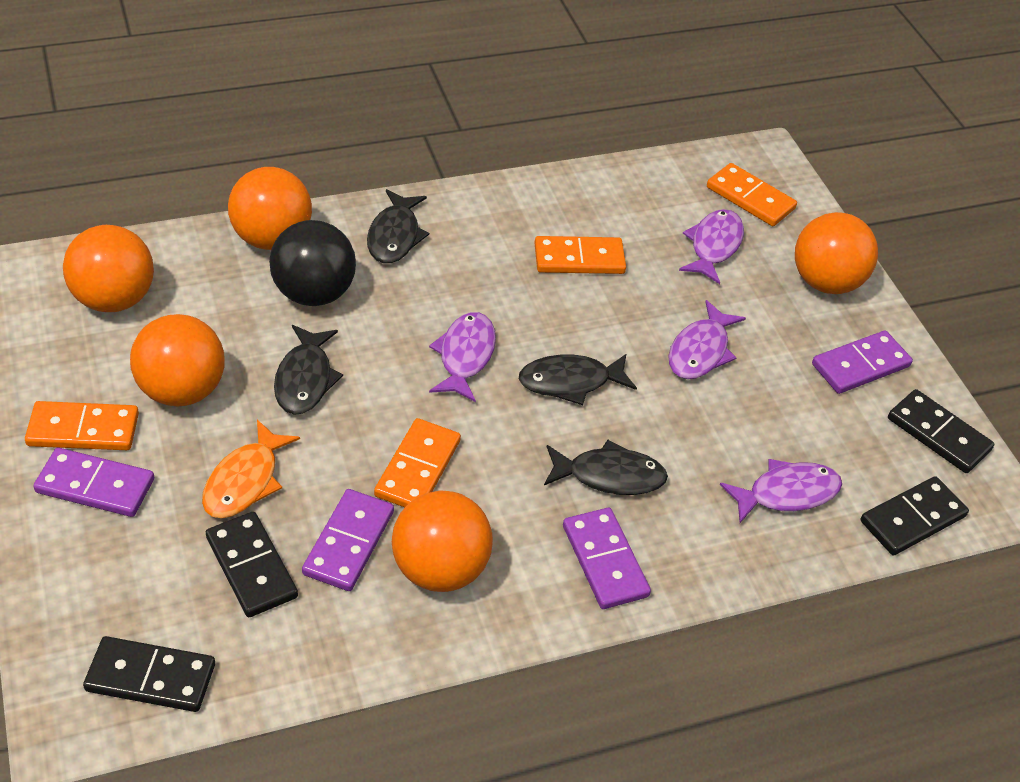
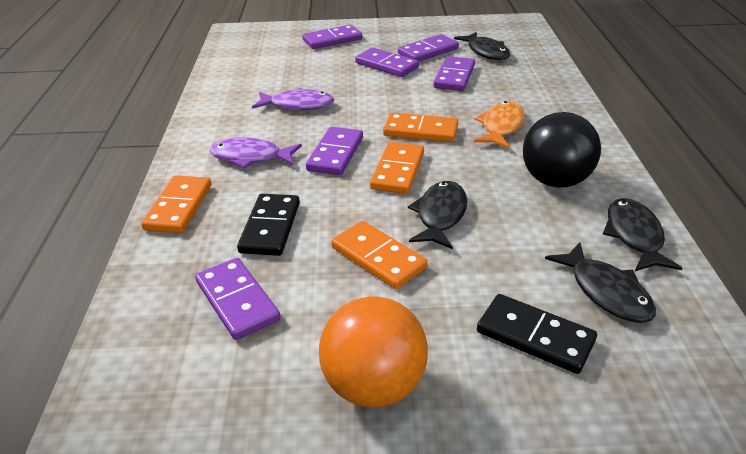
black domino: [83,636,215,712] [206,512,298,617] [861,476,969,555] [888,389,994,473] = 4 -> [237,194,300,256] [477,294,597,374] = 2
orange ball: [63,225,154,312] [130,314,225,406] [228,167,312,250] [392,490,493,592] [795,212,878,294] = 5 -> [319,296,428,408] = 1
purple domino: [33,448,154,517] [302,489,394,591] [563,508,651,609] [812,331,913,394] = 4 -> [195,258,281,340] [302,25,362,49] [306,127,363,175] [355,47,419,77] [398,34,459,61] [433,56,475,91] = 6
purple fish: [429,312,496,402] [668,300,746,379] [679,209,744,284] [720,459,842,523] = 4 -> [210,137,302,169] [252,88,334,110] = 2

